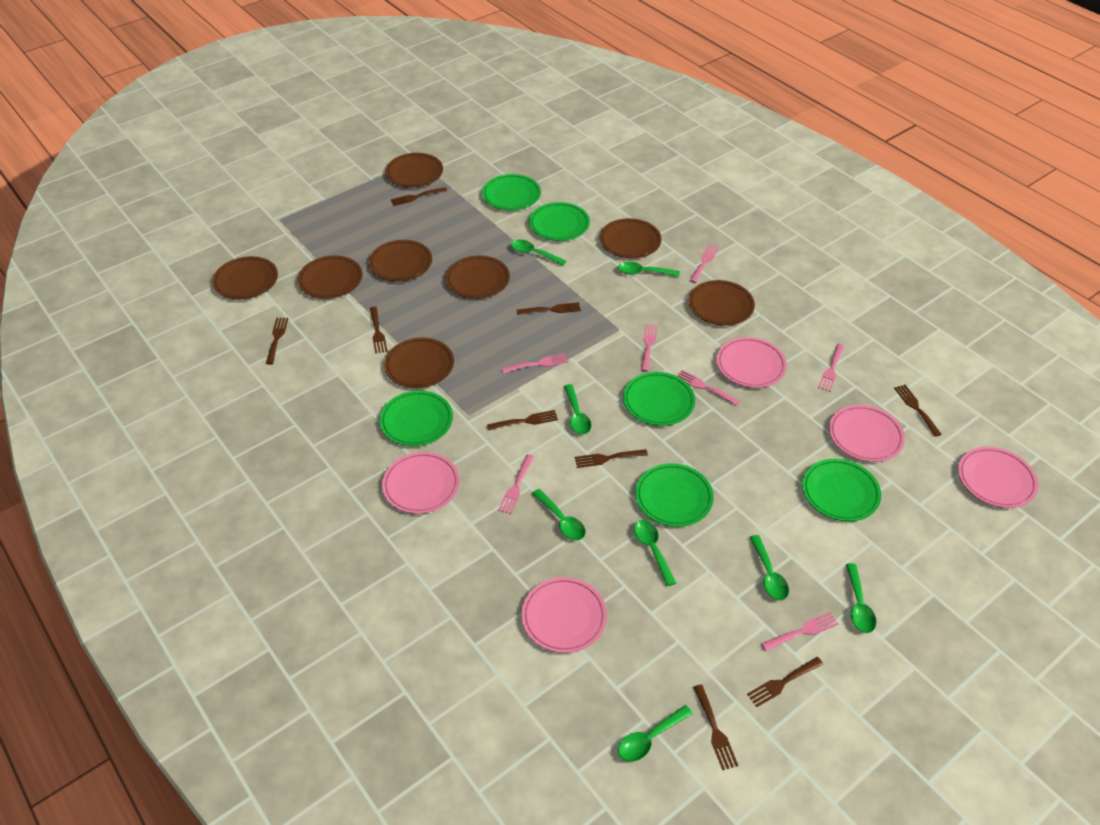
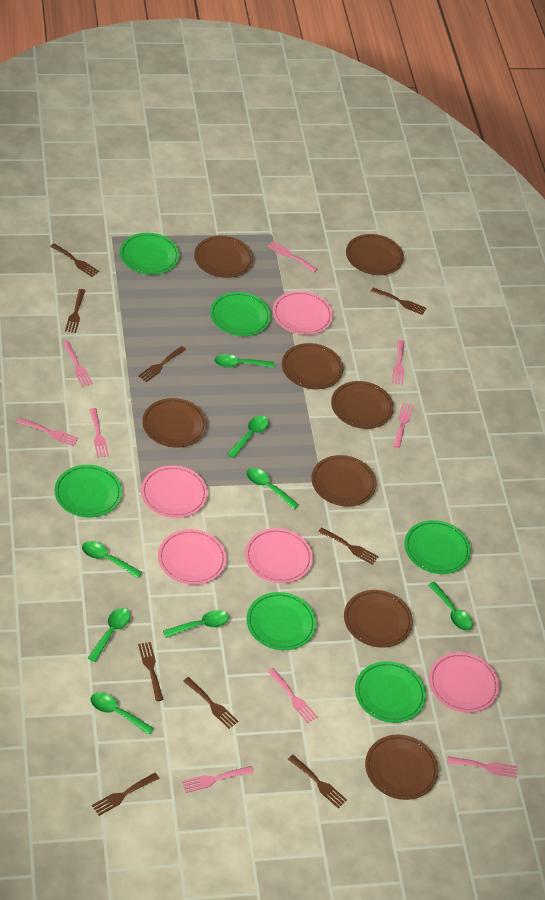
pink fork: [498,454,534,514] [502,353,569,373] [641,324,658,372] [677,370,740,406] [690,245,719,283] [761,612,838,651] [818,343,844,392] = 7 -> [17,418,78,446] [63,341,93,387] [89,408,109,458] [182,766,254,793] [267,241,317,272] [268,668,318,723] [392,340,404,385] [393,402,414,448] [447,756,517,778] = 9

